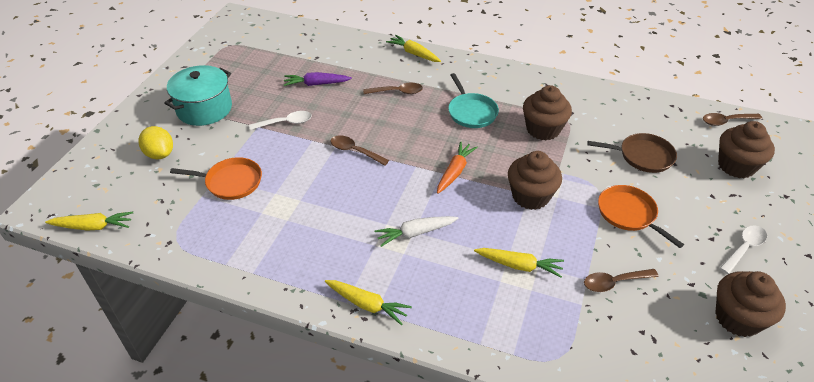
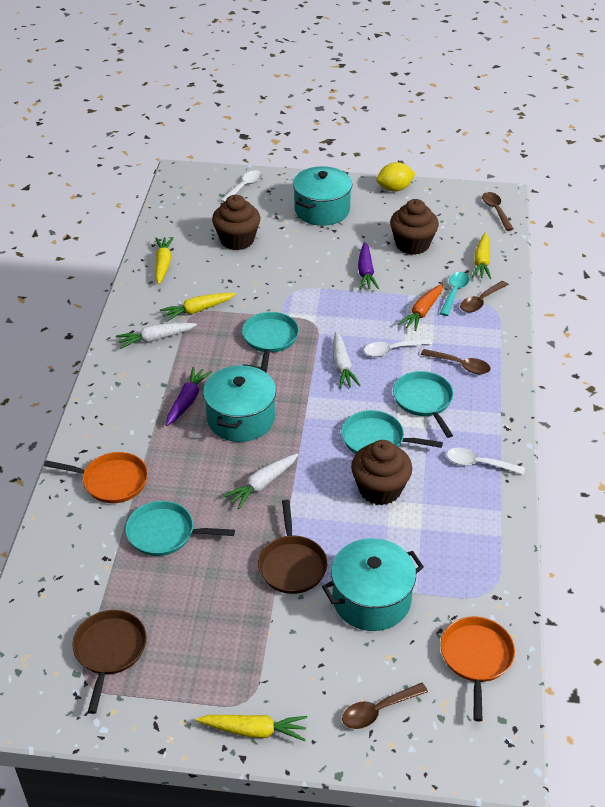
brown cupcake: [508,151,562,210] [523,85,572,140] [715,271,786,337] [718,121,775,178] = 4 -> [212,195,260,250] [351,440,412,505] [390,199,439,255] = 3
brown pan: [587,133,677,173] = 1 -> [72,610,147,714] [258,500,327,594] = 2
purple carrot: [284,72,352,86] = 1 -> [166,367,212,426] [358,242,379,290] = 2
turquoise pan: [448,73,499,128] = 1 -> [126,501,235,556] [242,312,299,372] [341,410,443,454] [393,371,453,438] = 4
turquoise pot: [164,65,232,126] = 1 -> [203,364,276,442] [293,166,352,226] [322,538,424,631] = 3
turquoise spoon: none = 0 -> [440,272,469,316] = 1
white carrot: [375,216,458,247] = 1 -> [116,323,197,349] [223,454,298,509] [333,331,361,389] = 3
white spoon: [249,111,312,130] [720,225,767,274] = 2 -> [221,170,263,202] [364,338,432,357] [447,448,525,475] = 3

